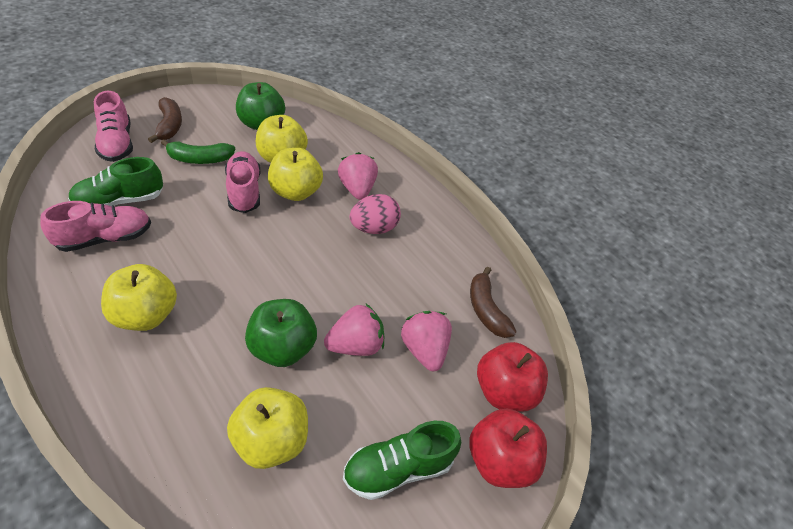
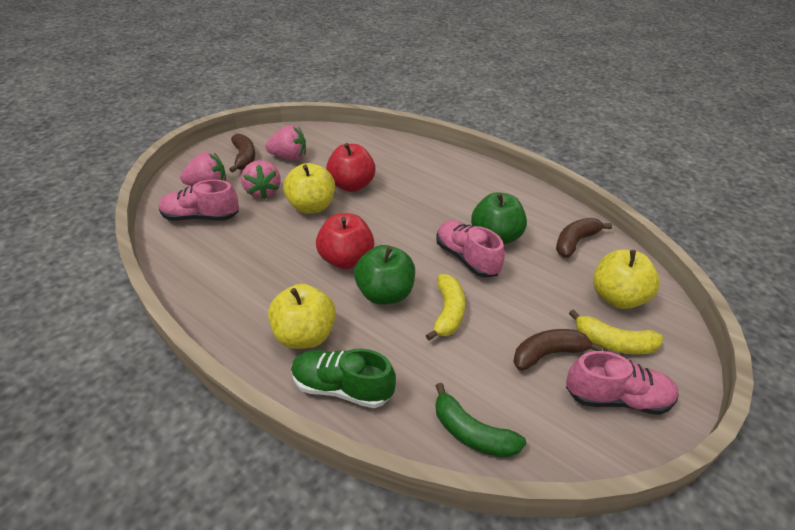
brown banana: [148,97,182,143] [470,267,517,338] = 2 -> [229,134,255,173] [513,329,603,371] [556,218,612,258] = 3
green shoe: [68,157,163,206] [343,421,461,500] = 2 -> [291,349,396,408] = 1
pink egg: [350,194,401,234] = 1 -> none = 0
yellow apple: [101,264,177,331] [227,387,308,469] [256,115,308,163] [268,148,323,201] = 4 -> [268,284,336,349] [283,163,335,214] [593,249,660,309] = 3
yellow banana: none = 0 -> [426,274,465,341] [569,309,663,354] = 2

